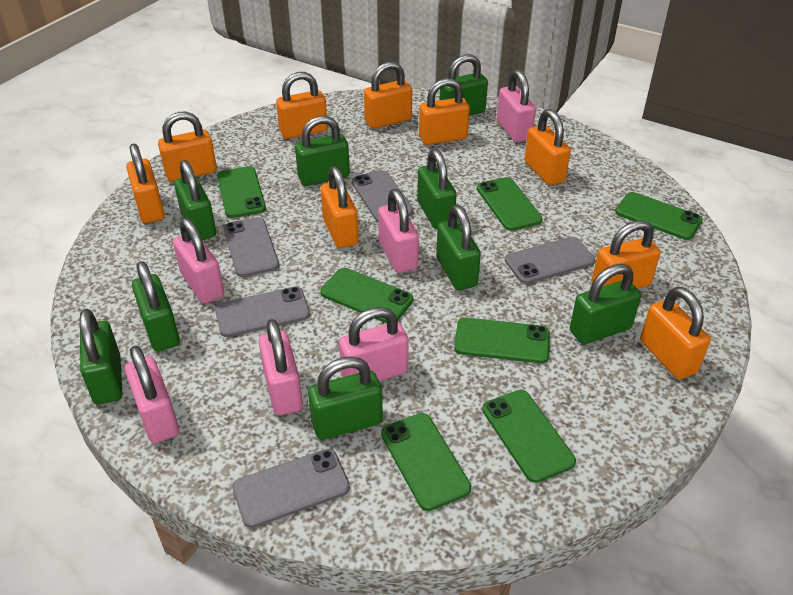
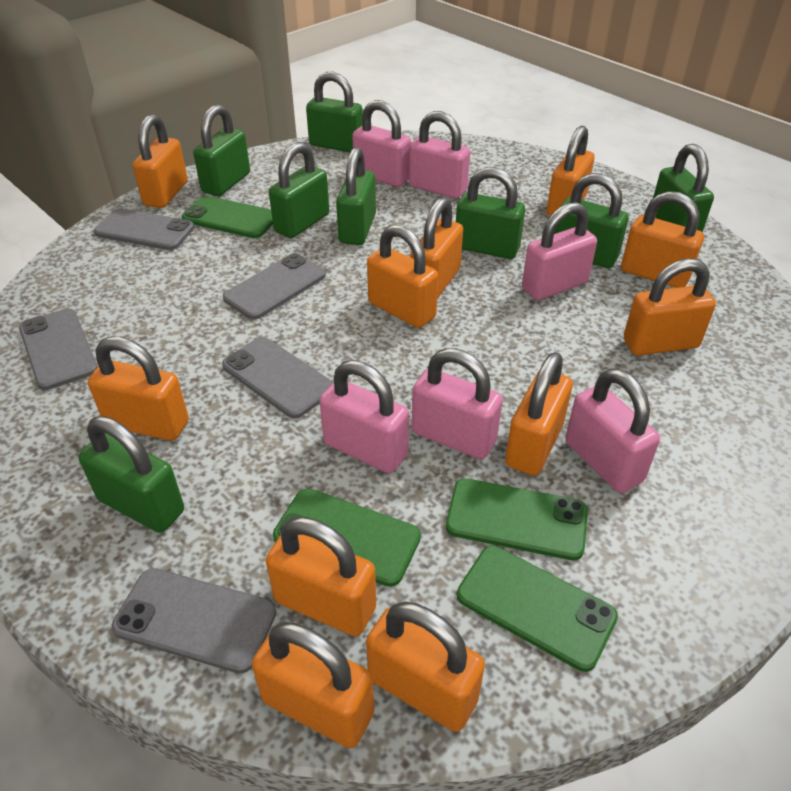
green padlock: [79,309,122,404] [132,261,180,352] [174,160,216,240] [295,116,350,186] [308,356,383,440] [417,149,457,229] [436,205,481,290] [439,54,488,116] [570,264,641,344] = 9 -> [78,416,184,533] [193,104,250,196] [269,142,329,238] [306,71,363,152] [336,147,376,245] [456,167,525,259] [554,173,629,268] [653,144,714,232] = 8
green phone: [217,166,266,218] [320,268,413,324] [381,413,471,511] [454,317,550,364] [477,177,543,231] [482,390,576,483] [615,192,703,240] = 7 -> [182,196,273,238] [273,489,421,587] [446,478,588,560] [457,545,618,672] = 4
orange padlock: [126,144,164,223] [158,112,217,182] [276,72,328,139] [321,166,358,248] [364,62,412,129] [419,78,470,145] [525,109,571,185] [592,220,661,289] [640,287,710,380] = 9 -> [88,337,189,441] [132,115,188,208] [252,622,374,748] [266,517,376,636] [366,602,485,732] [367,224,438,328] [411,197,463,299] [505,352,573,476] [547,126,595,216] [621,191,704,288] [624,259,716,356] = 11

